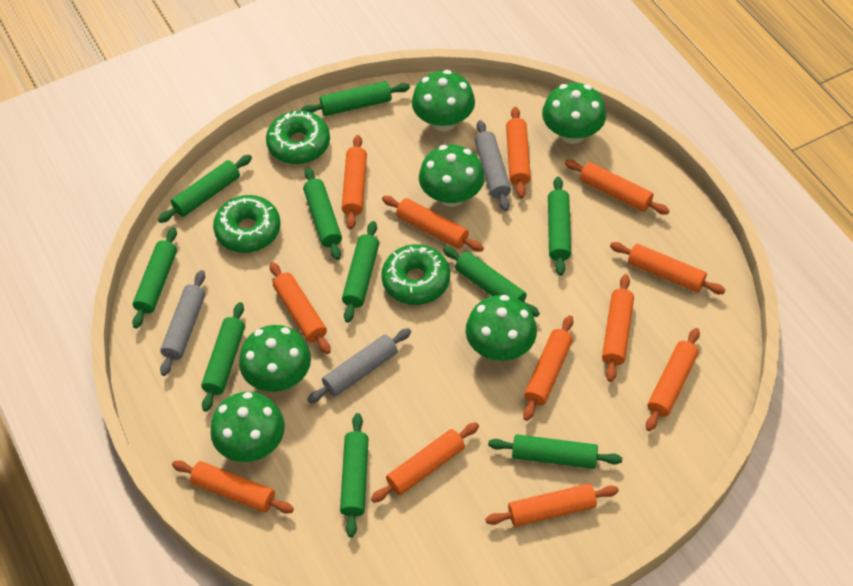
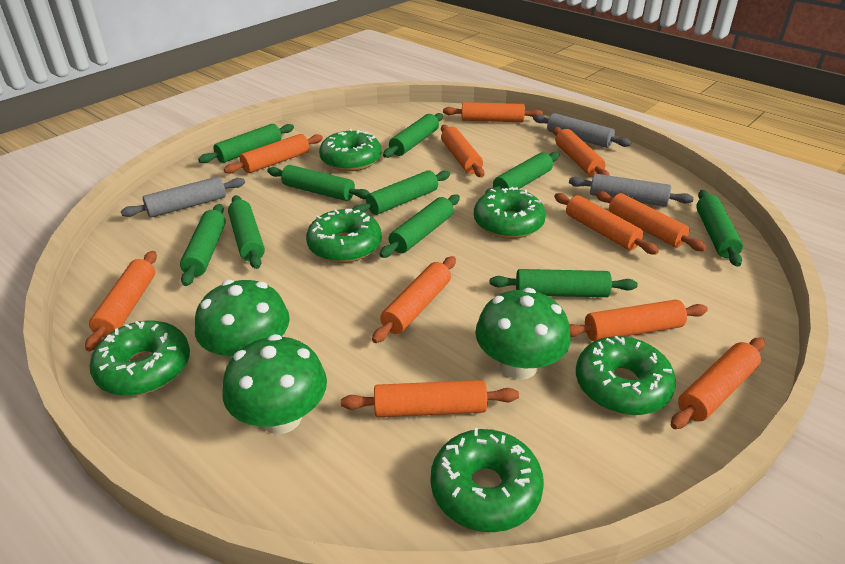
green donut: [213,195,280,253] [266,110,330,164] [381,244,450,305] = 3 -> [90,321,190,396] [306,209,382,263] [319,129,382,171] [431,428,544,532] [474,187,546,239] [576,336,676,415] = 6
green mushroom: [210,392,285,462] [239,325,311,392] [412,70,475,131] [419,145,485,207] [466,295,537,361] [542,83,606,144] = 6 -> [195,280,290,359] [223,334,327,434] [475,288,571,380] = 3
orange rolling pin: [172,460,294,513] [270,262,331,354] [342,135,367,229] [371,422,479,503] [382,196,484,252] [486,483,619,527] [506,107,531,198] [523,315,573,421] [565,160,670,215] [602,274,634,382] [610,242,725,294] [646,328,700,431] = 12 -> [85,251,157,351] [224,134,323,174] [341,380,519,417] [372,256,456,343] [441,125,485,177] [443,102,543,122] [553,127,610,177] [554,193,659,254] [569,300,708,341] [596,191,707,251] [671,338,765,429] = 11

